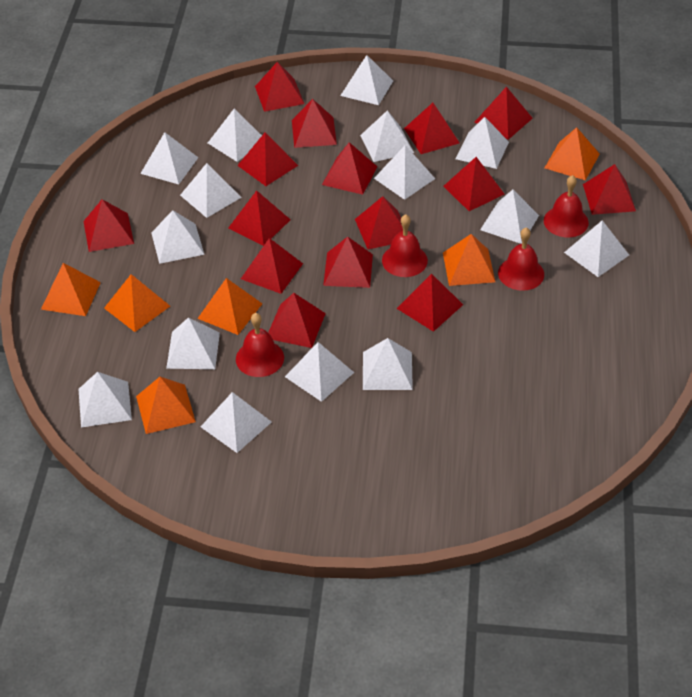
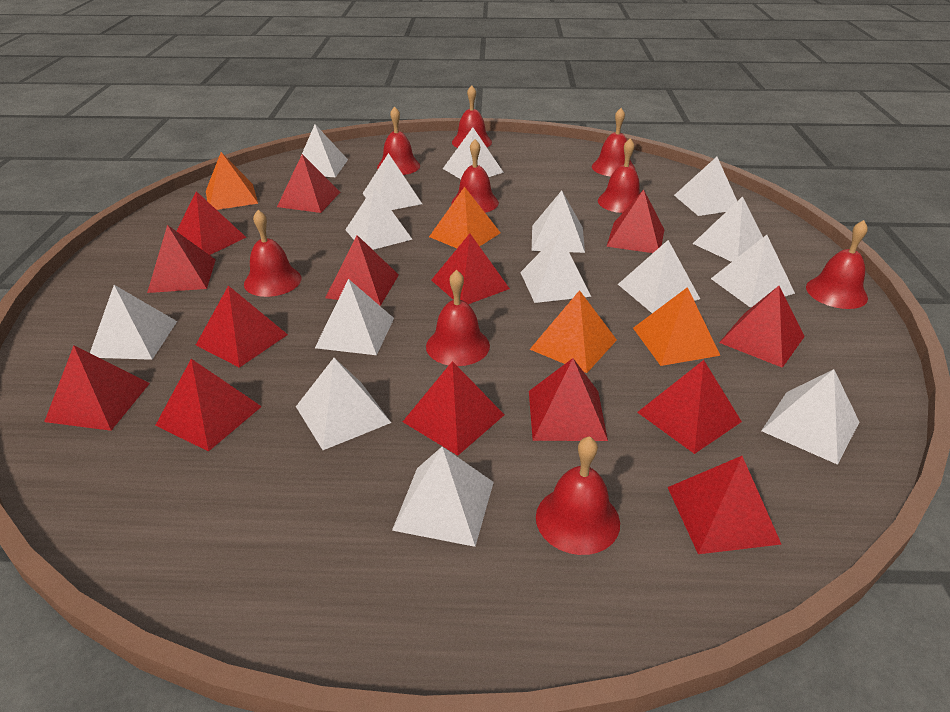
orange pyramid: [41,263,101,316] [104,274,170,332] [136,377,196,434] [197,278,262,335] [443,234,495,286] [545,127,600,181] = 6 -> [206,152,258,210] [429,187,501,248] [530,290,617,373] [633,287,721,366] = 4
red bell: [236,313,284,377] [382,214,428,277] [498,227,544,291] [544,175,589,237] = 4 -> [244,210,301,297] [377,106,420,175] [426,270,490,366] [452,85,492,148] [452,139,499,213] [536,436,620,555] [592,108,635,176] [598,138,640,213] [806,220,868,309] = 9
red pyramid: [83,199,134,252] [228,190,291,246] [237,132,298,186] [241,238,303,294] [255,62,304,112] [268,293,326,348] [292,99,337,148] [322,142,377,195] [323,237,373,288] [355,196,403,249] [397,273,463,332] [404,103,459,154] [443,157,504,211] [474,87,533,140] [583,164,636,215] = 15 -> [44,346,150,431] [147,225,216,293] [155,359,262,452] [177,191,246,255] [196,286,288,368] [277,154,341,213] [325,235,399,306] [403,361,504,455] [431,233,510,304] [529,358,608,441] [606,190,664,253] [637,360,742,454] [668,456,782,554] [719,286,805,368] = 14

